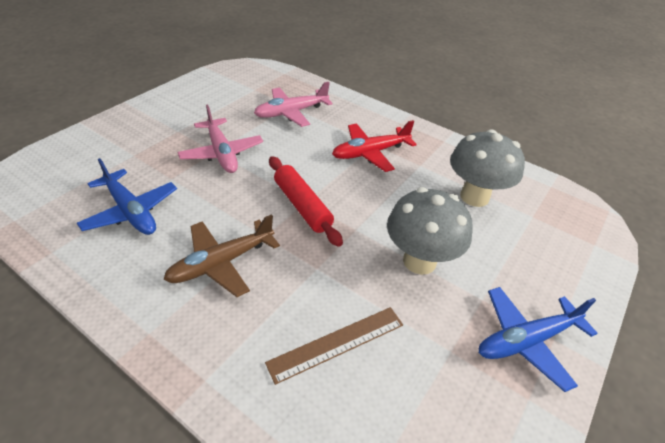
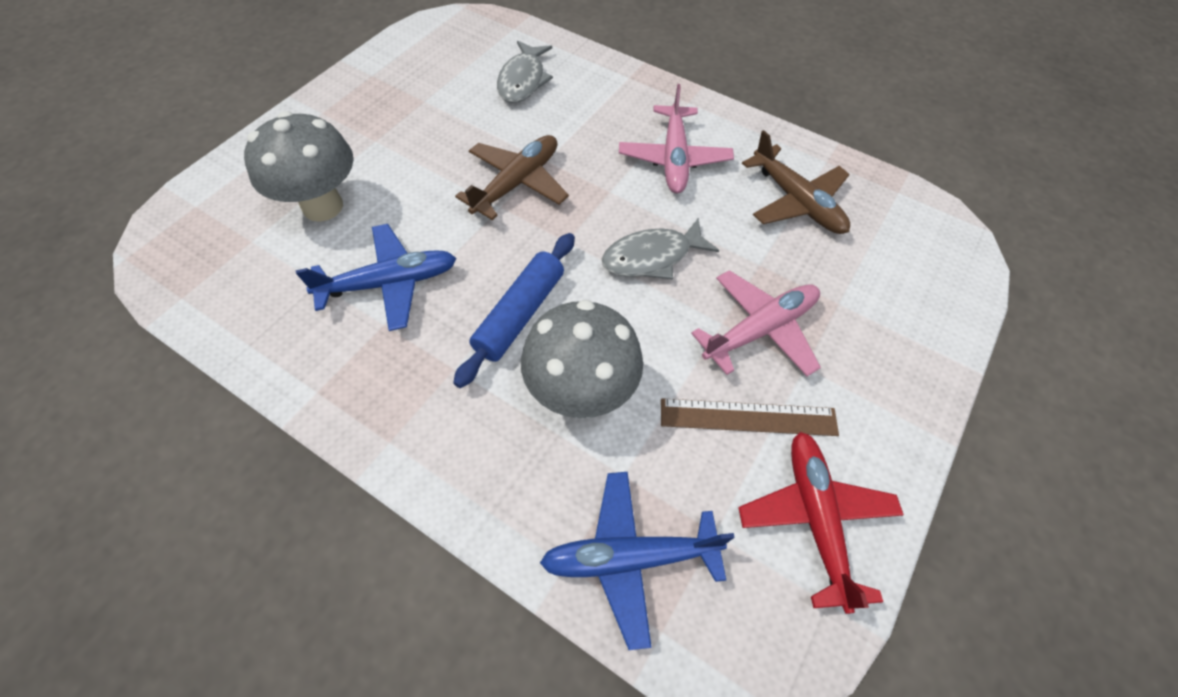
blue rolling pin: none = 0 -> [453,233,575,388] = 1
brown plane: [163,214,280,297] = 1 -> [455,135,569,220] [742,130,850,234] = 2
grey fish: none = 0 -> [497,41,553,103] [602,218,719,279] = 2
red rolling pin: [269,156,343,247] = 1 -> none = 0

